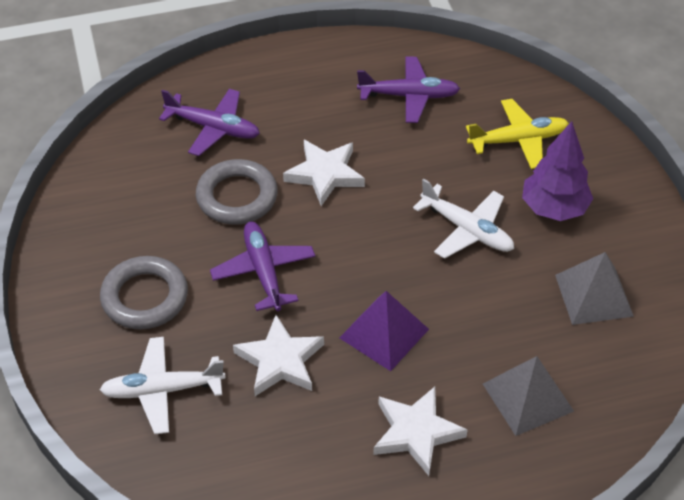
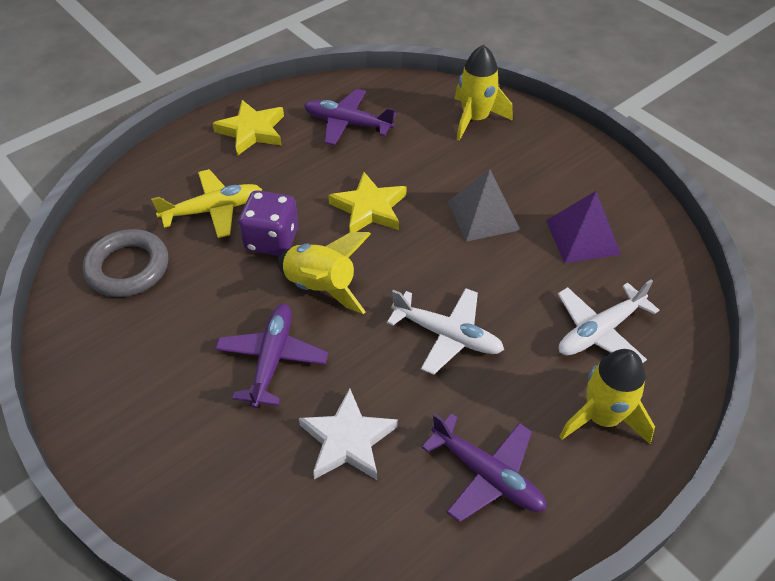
grey pyramid: [483,356,574,436] [555,252,634,325] = 2 -> [448,169,520,242] = 1
grey ring: [100,256,188,329] [196,159,278,225] = 2 -> [83,229,168,297] = 1
purple dice: none = 0 -> [239,190,298,256] = 1
purple tree: [522,121,593,221] = 1 -> none = 0
white star: [233,315,324,396] [283,140,365,206] [373,387,468,476] = 3 -> [299,388,398,480] = 1
yellow rocket: none = 0 -> [277,232,371,314] [455,45,513,141] [559,349,655,444] = 3
yellow star: none = 0 -> [212,100,284,156] [328,172,406,233] = 2

